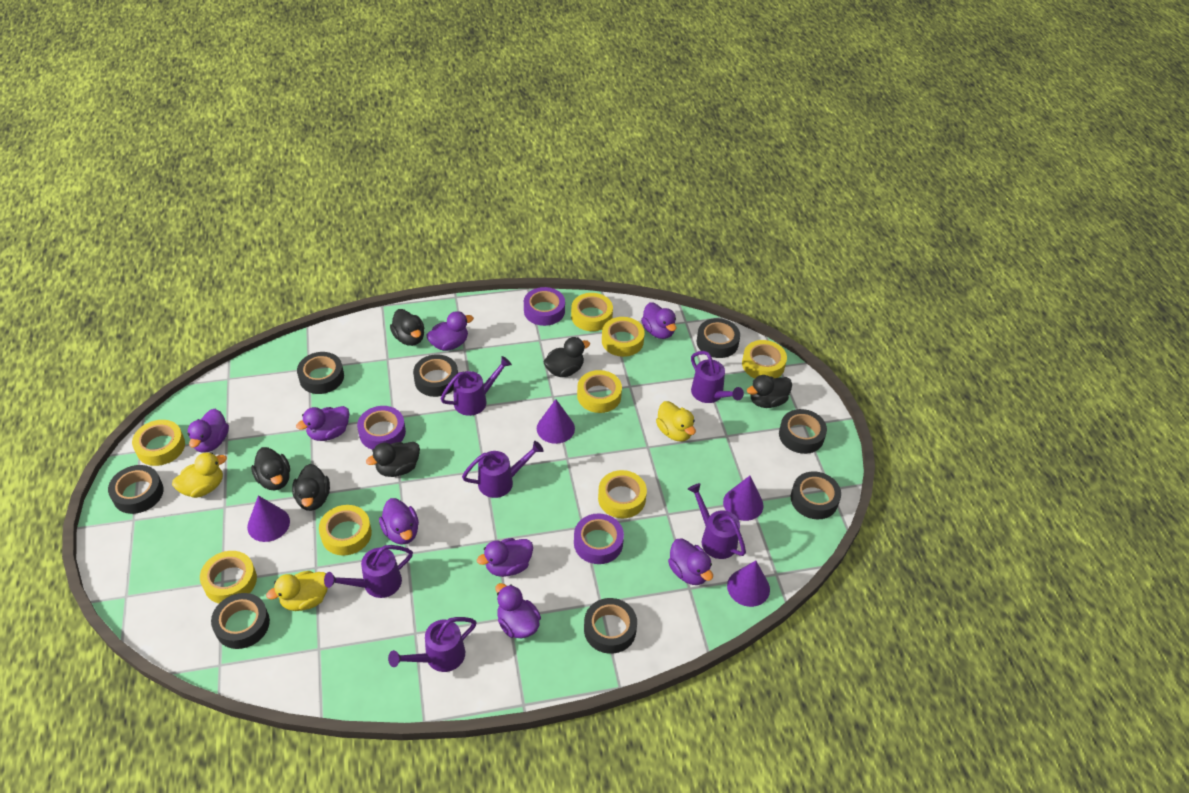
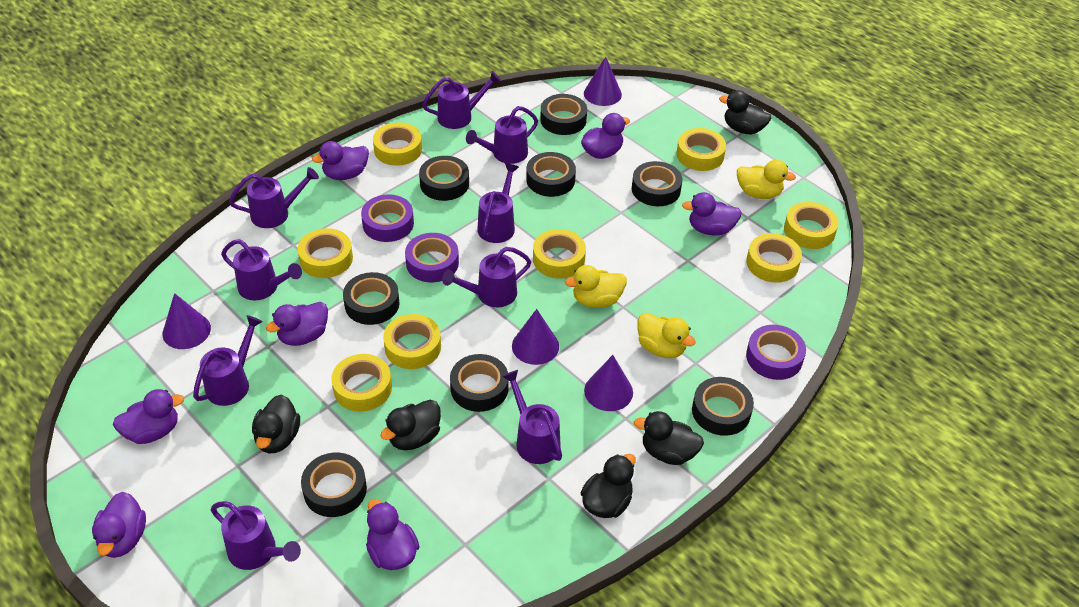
black duck: [251,447,290,490] [292,464,330,511] [366,442,420,477] [390,309,424,346] [544,337,590,377] [747,375,792,408] = 6 -> [252,395,300,453] [380,400,441,450] [581,454,636,518] [634,411,704,465] [719,90,771,134] = 5
purple duck: [188,409,229,453] [296,406,350,441] [379,498,419,545] [426,311,474,351] [477,538,533,577] [495,583,541,638] [641,302,677,339] [668,538,713,585] = 8 -> [92,492,146,558] [113,389,184,444] [266,302,328,346] [312,141,369,180] [366,499,420,570] [581,113,630,159] [682,192,742,235] = 7
purple watering can: [324,545,413,598] [388,617,476,672] [441,356,512,416] [462,441,544,498] [688,483,746,559] [691,351,744,403] = 6 -> [193,315,263,406] [211,501,301,570] [221,239,302,300] [229,167,319,228] [422,71,501,129] [442,247,531,308] [466,106,538,164] [477,163,519,243] [502,370,562,464] = 9

